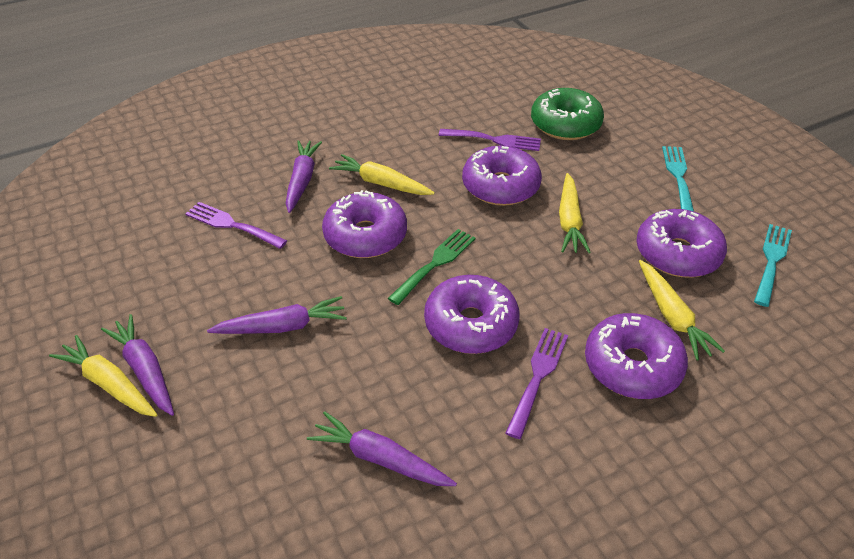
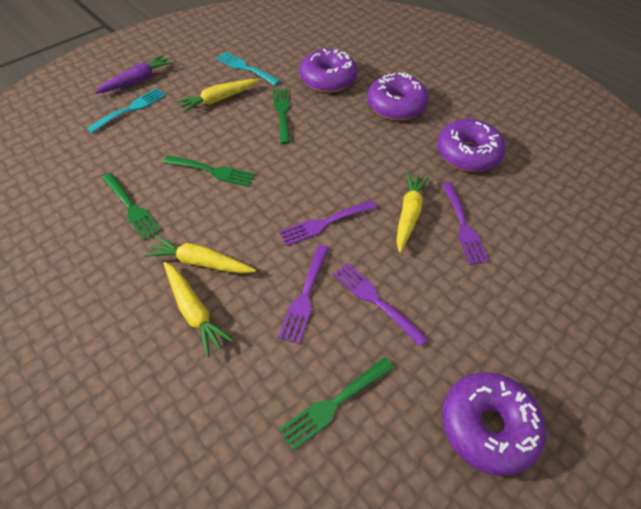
green donut: [531,88,604,140] = 1 -> none = 0
green fork: [388,229,476,305] = 1 -> [102,173,162,240] [163,156,255,187] [273,88,290,144] [279,357,394,451] = 4
purple carrot: [101,314,174,416] [207,296,347,334] [286,140,322,213] [307,411,457,486] = 4 -> [95,55,173,94] = 1
purple donut: [322,190,407,258] [424,275,520,354] [462,146,542,206] [585,313,688,399] [636,209,727,278] = 5 -> [300,49,357,93] [367,73,429,121] [437,119,506,172] [442,372,546,476] = 4
purple fork: [185,202,287,249] [439,129,541,151] [505,328,568,439] = 3 -> [278,245,329,344] [279,200,377,246] [333,262,429,347] [442,182,489,265] = 4

